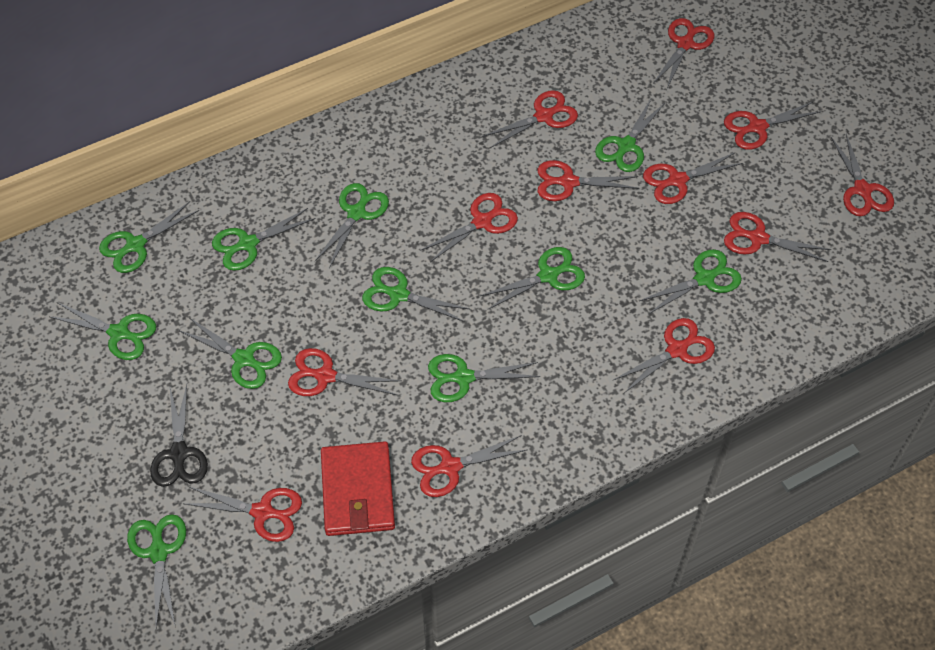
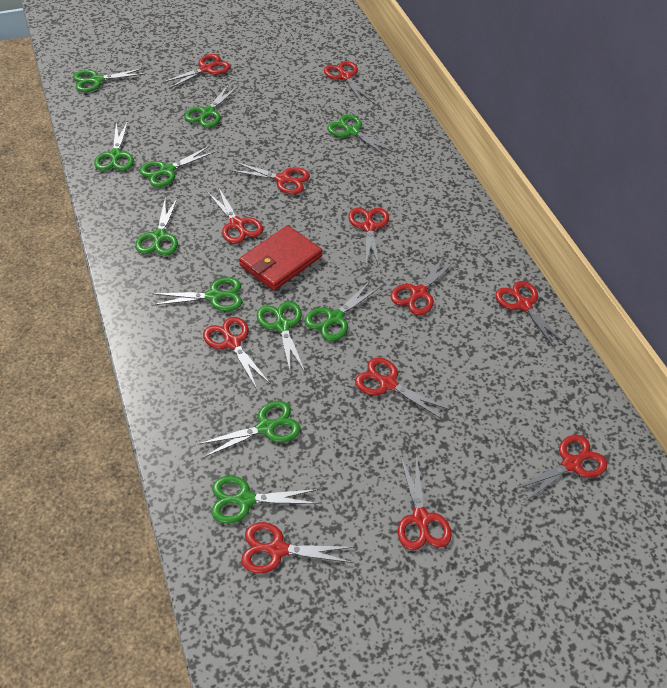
black scissors: [150,384,208,487] = 1 -> none = 0

